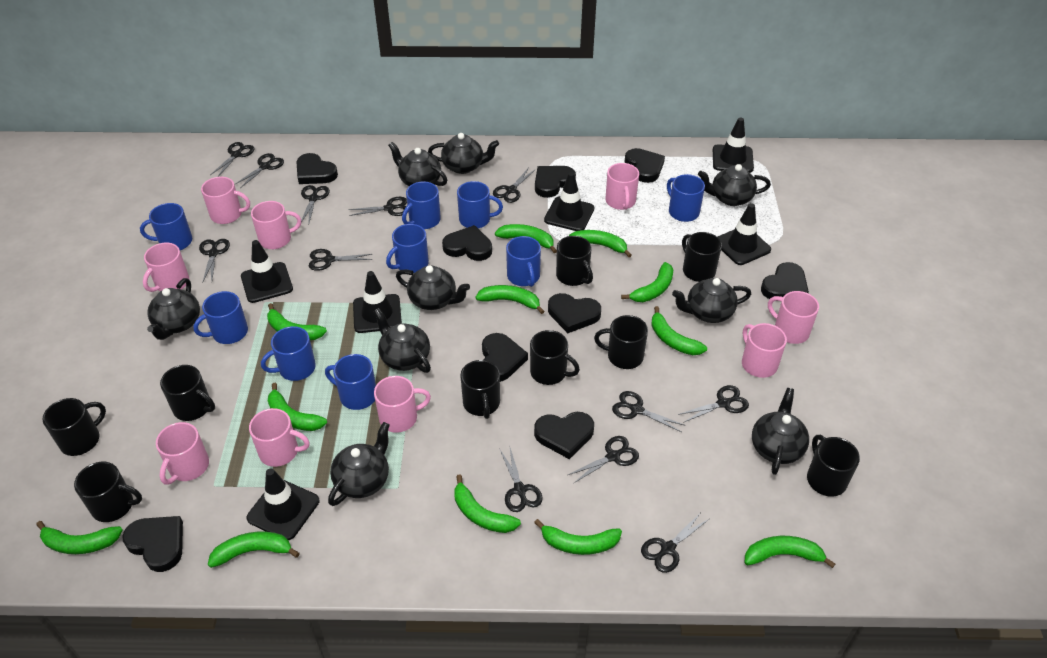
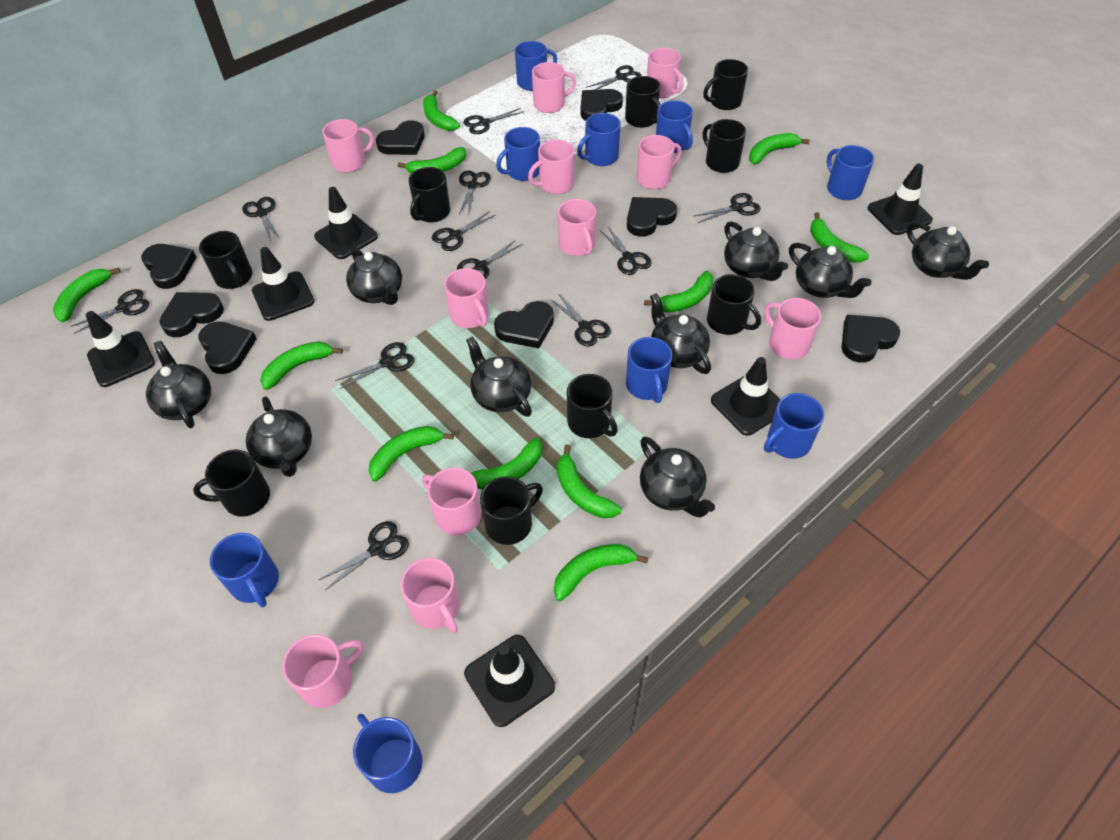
black heart: [123,516,183,572] [296,153,338,184] [442,225,492,261] [482,333,528,382] [534,412,594,459] [535,166,576,198] [548,293,601,333] [624,148,665,183] [761,262,809,299] = 9 -> [141,244,196,289] [159,292,224,337] [198,321,257,374] [376,120,425,155] [494,301,554,348] [580,89,623,121] [627,197,677,237] [841,315,900,363] = 8
green banana: [36,521,123,554] [208,532,300,568] [267,303,327,340] [268,383,327,431] [454,475,521,533] [475,285,545,314] [495,224,557,253] [534,519,622,555] [569,230,632,257] [621,262,673,302] [651,306,707,355] [745,536,835,568] = 12 -> [53,268,121,322] [260,341,343,390] [369,426,454,482] [398,147,466,174] [423,90,460,131] [471,438,542,490] [554,544,648,601] [557,444,622,518] [644,271,713,313] [749,133,810,165] [810,212,869,263] = 11
pink mug: [143,243,189,292] [156,422,209,485] [201,177,250,224] [249,408,310,467] [251,201,301,249] [374,376,431,433] [605,163,639,210] [742,323,787,378] [768,291,819,344] = 9 -> [282,634,363,708] [322,119,374,172] [401,558,460,633] [422,467,482,535] [444,268,489,328] [528,140,574,194] [532,62,576,113] [558,199,596,256] [637,135,682,189] [647,48,683,98] [765,298,821,360] = 11

